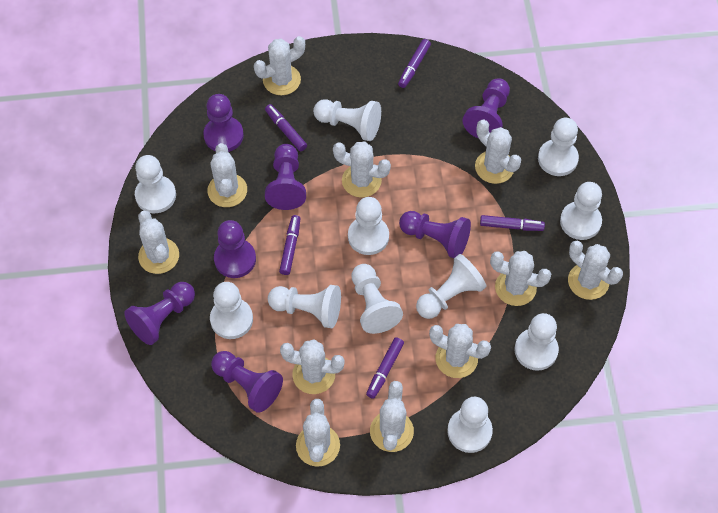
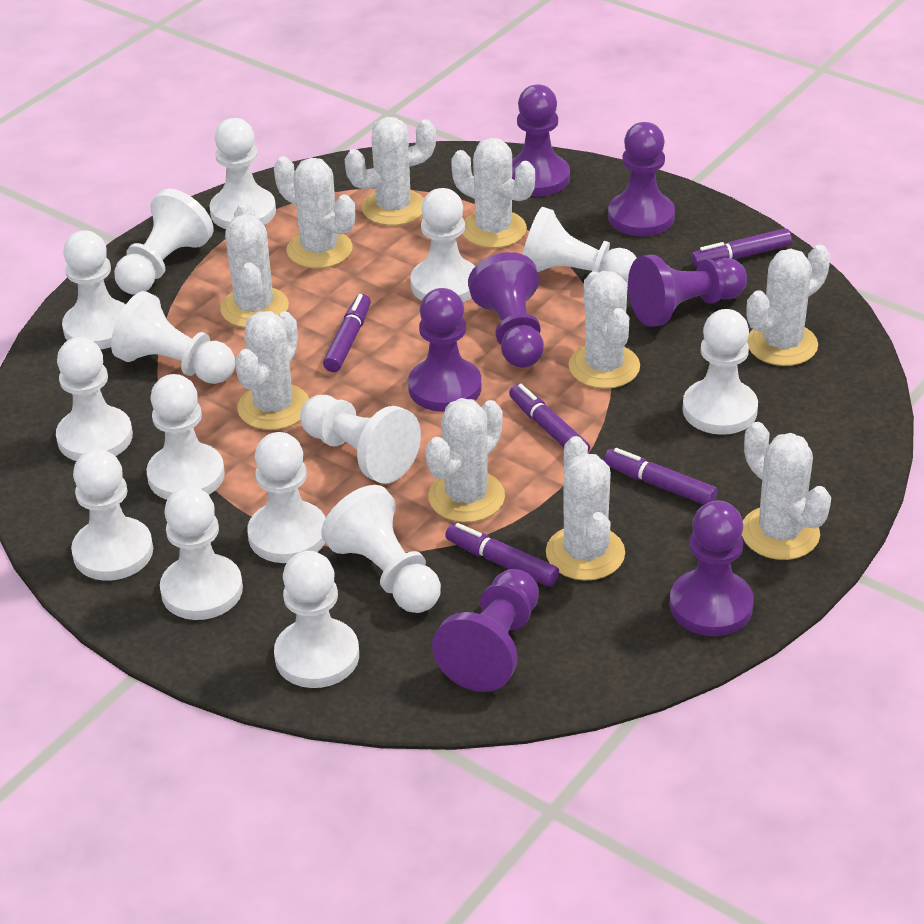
white cactus: [138,211,179,274] [207,143,247,207] [254,36,305,95] [280,339,345,394] [296,399,340,467] [333,141,391,198] [370,381,414,452] [429,324,491,378] [475,120,521,184] [490,251,551,306] [568,241,623,300] = 11 -> [220,203,289,328] [235,311,309,430] [274,156,355,269] [345,117,436,226] [425,398,505,523] [451,138,535,248] [546,436,625,581] [569,271,640,389] [742,422,831,560] [747,245,830,366] = 10
white pawn: [135,155,176,213] [210,282,253,339] [268,285,341,328] [313,99,381,141] [348,197,389,255] [351,264,403,334] [416,254,487,319] [447,397,493,453] [515,313,559,371] [538,118,579,176] [560,182,602,240] = 11 -> [56,337,133,461] [62,230,126,350] [71,449,153,581] [111,291,235,384] [114,189,213,295] [147,374,225,500] [160,486,243,620] [209,118,276,229] [247,432,326,563] [274,551,359,688] [300,395,421,484] [321,485,441,613] [410,188,475,302] [523,207,636,287] [683,309,758,435] = 15

